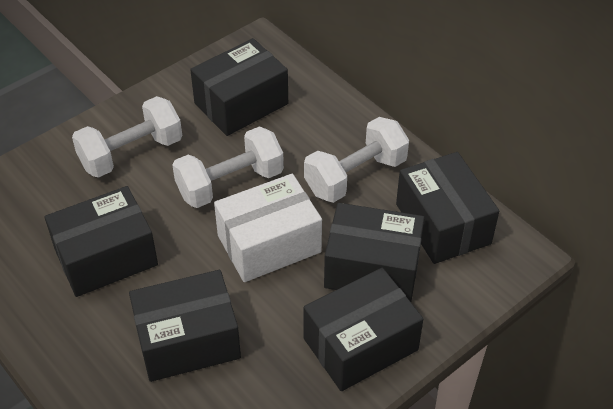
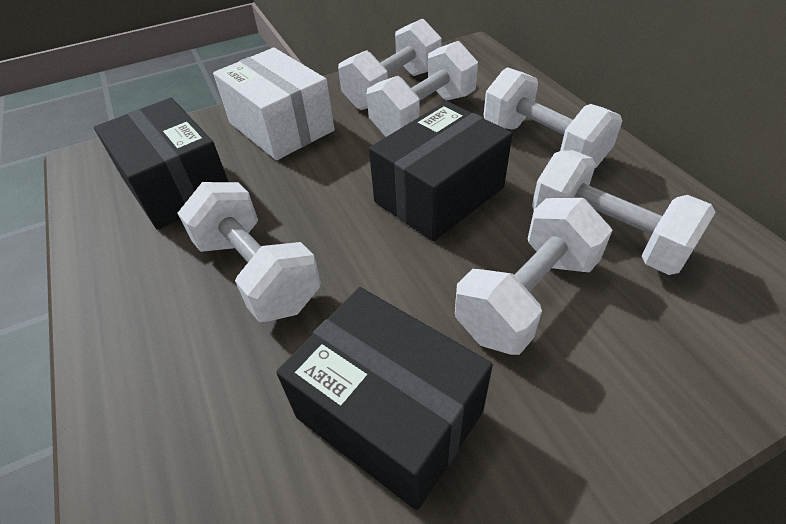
black box: [44,186,158,297] [129,270,241,382] [190,38,288,136] [303,268,423,391] [324,203,425,302] [396,152,499,264] = 6 -> [94,98,228,230] [276,287,493,510] [369,101,512,241] = 3
white dumbbell: [72,96,182,178] [172,126,284,208] [304,117,409,203] = 3 -> [178,182,321,322] [338,19,441,110] [367,41,478,137] [455,198,612,355] [484,67,622,168] [532,150,716,275] = 6

